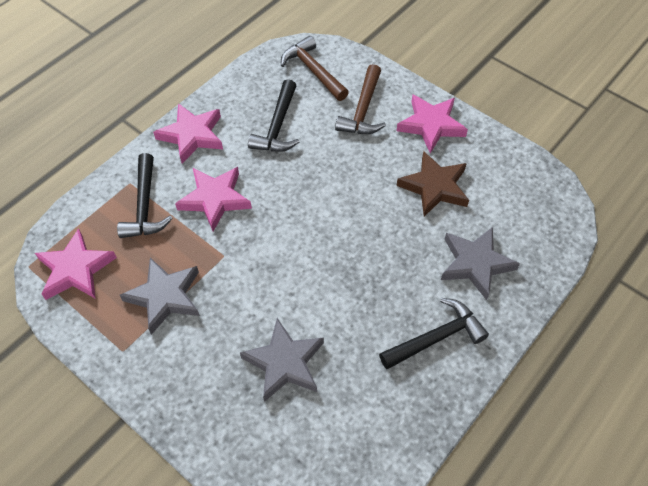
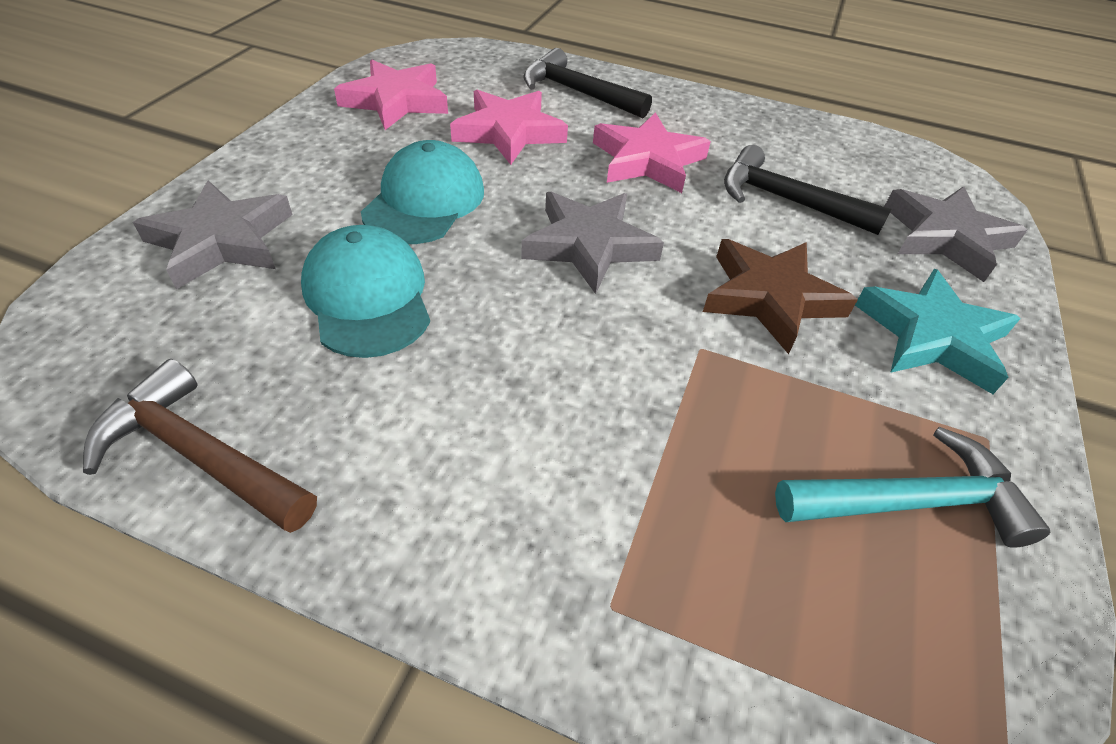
black hammer: [117,153,173,238] [248,79,299,152] [379,298,489,369] = 3 -> [523,48,652,118] [724,145,891,235] = 2
brown hammer: [281,36,349,101] [335,64,386,134] = 2 -> [83,359,317,533] = 1
pink star: [35,228,117,300] [153,103,223,164] [175,167,252,232] [396,95,468,153] = 4 -> [334,60,448,130] [450,90,568,165] [593,112,711,193] = 3
turquoise cap: none = 0 -> [301,225,430,358] [361,140,484,244] = 2
turquoise hammer: none = 0 -> [775,427,1050,548] = 1
turquoise star: none = 0 -> [855,269,1021,394] = 1

